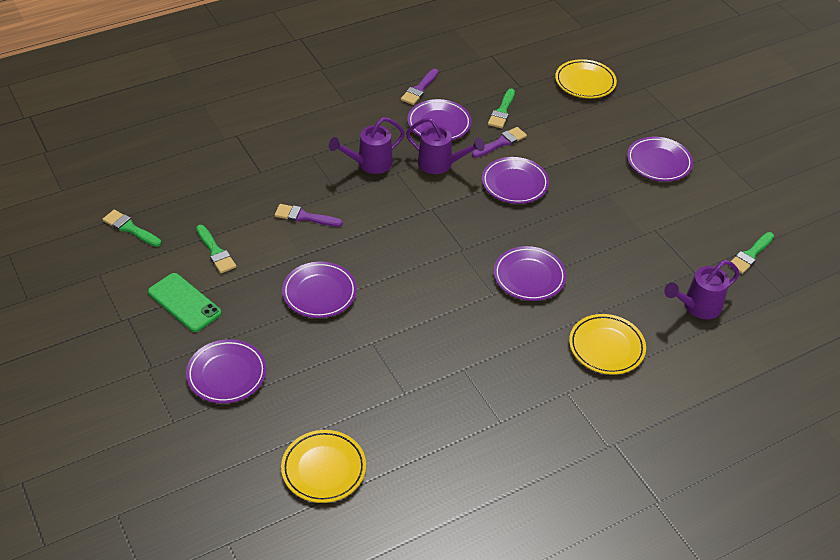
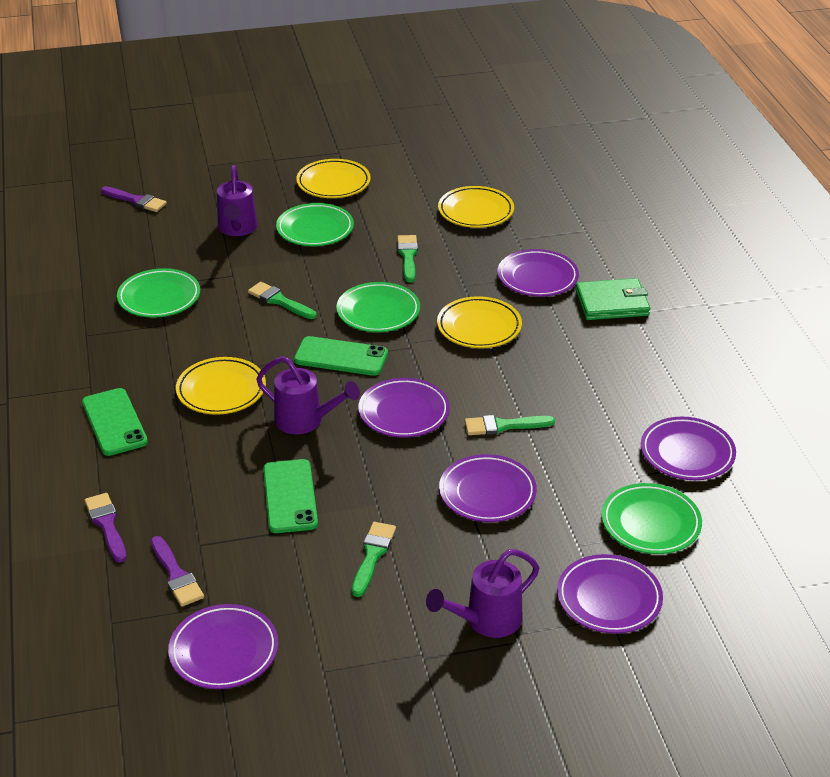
green phone: [148,273,222,332] = 1 -> [82,388,148,456] [263,459,318,533] [294,336,388,376] = 3
green plate: none = 0 -> [117,268,200,318] [276,203,354,246] [336,282,420,332] [602,483,702,554] = 4
green wallet: none = 0 -> [575,278,650,320] = 1
yellow plate: [281,430,366,503] [555,59,617,98] [569,314,646,375] = 3 -> [176,357,266,415] [296,159,371,198] [437,296,522,348] [438,186,514,228] = 4

